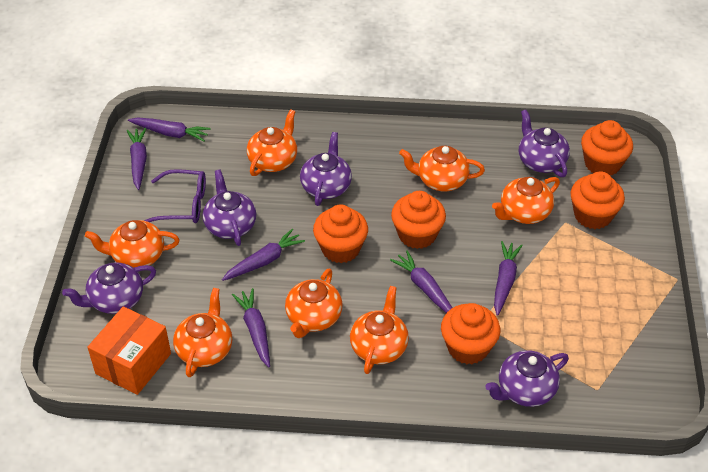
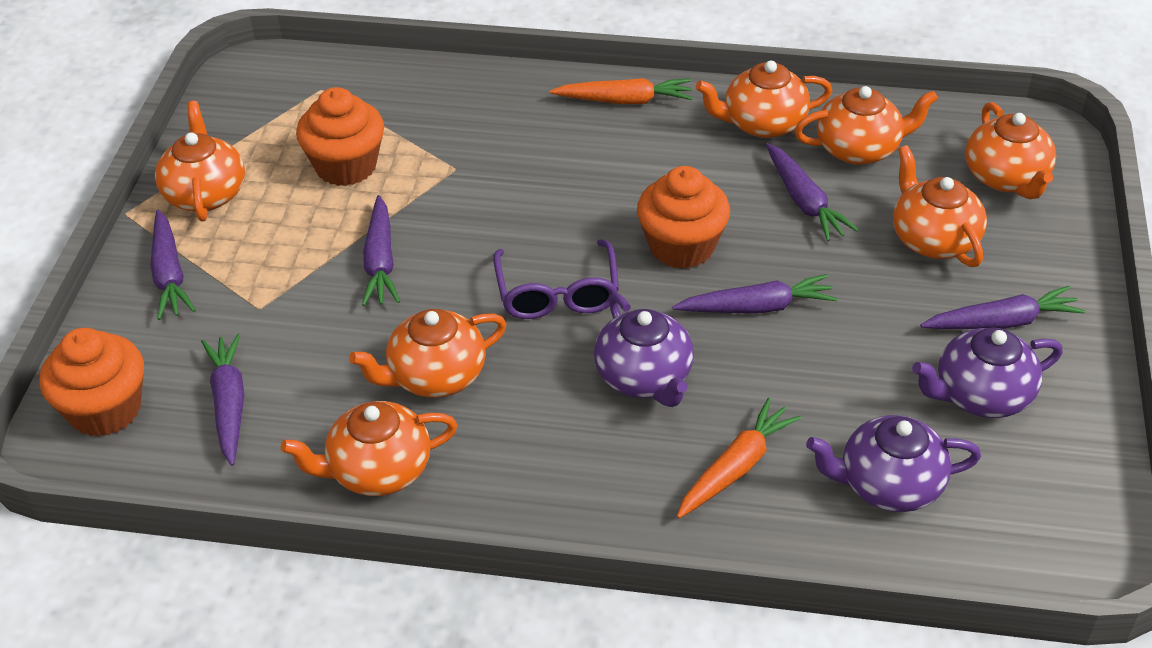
orange box: [87,306,171,395] = 1 -> none = 0
orange carrot: none = 0 -> [550,78,693,104] [677,398,801,518] = 2
orange cupcake: [313,205,368,263] [391,191,446,249] [441,303,500,364] [570,171,625,229] [581,120,633,175] = 5 -> [40,328,144,437] [296,87,384,186] [637,166,730,269] = 3
purple teapot: [62,262,156,314] [203,170,256,246] [300,132,352,206] [485,350,569,407] [519,110,570,177] = 5 -> [594,293,694,407] [806,415,981,512] [912,327,1063,418] = 3

